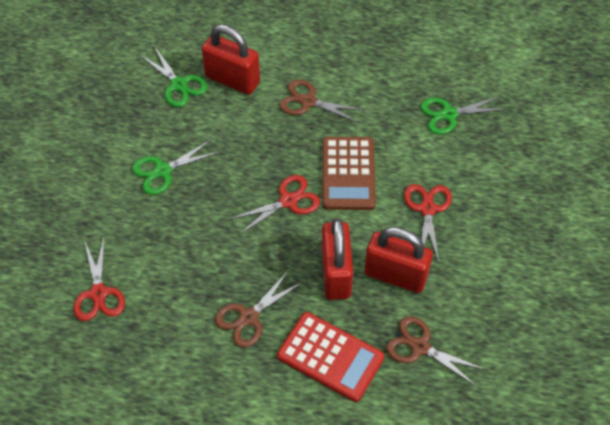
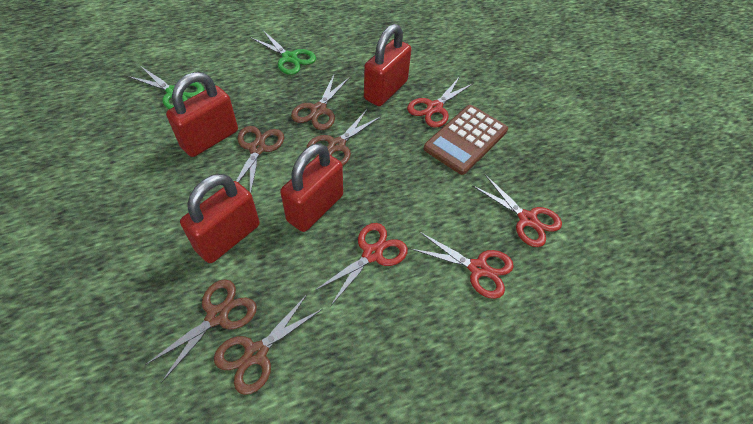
brown scissors: [215,270,303,348] [279,80,365,123] [386,316,486,387] = 3 -> [145,280,257,382] [214,295,323,395] [236,126,284,193] [291,73,350,130] [307,110,380,166] = 5
green scissors: [132,139,220,195] [140,46,207,107] [420,96,507,134] = 3 -> [128,67,204,109] [250,31,316,75] = 2
red calculator: [277,312,384,402] = 1 -> none = 0
red padlock: [202,25,260,95] [322,218,353,300] [364,227,433,293] = 3 -> [166,72,238,157] [180,174,260,263] [280,143,343,232] [364,24,411,106] = 4
red scissors: [74,238,125,321] [230,175,320,235] [404,184,452,262] = 3 -> [314,223,408,305] [407,78,474,128] [411,232,514,299] [472,175,562,247] = 4

